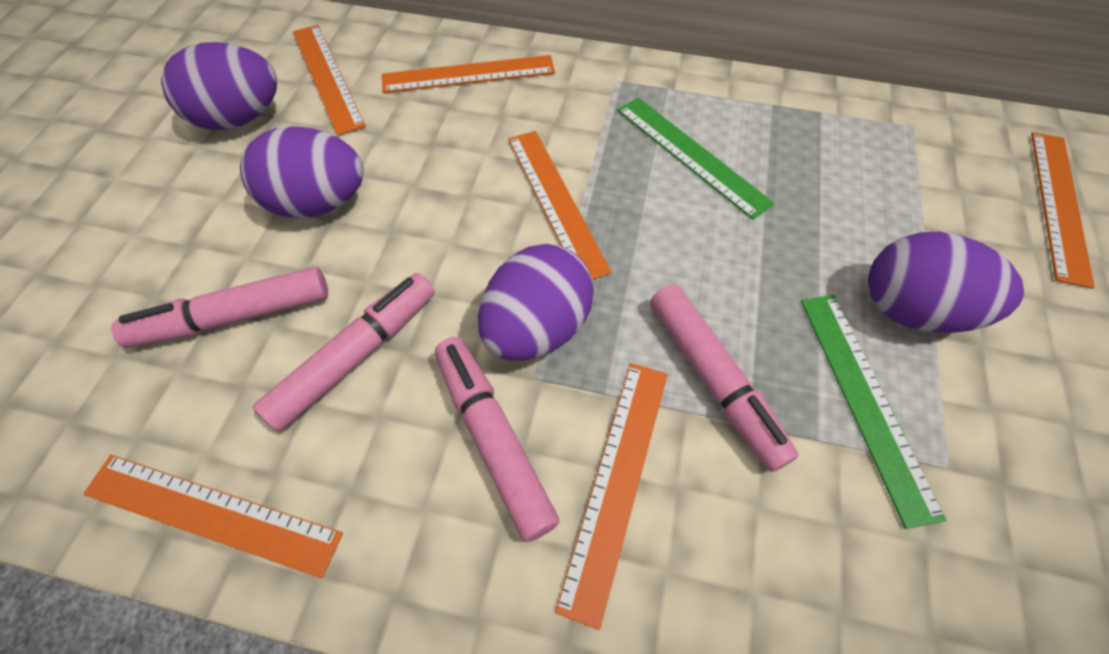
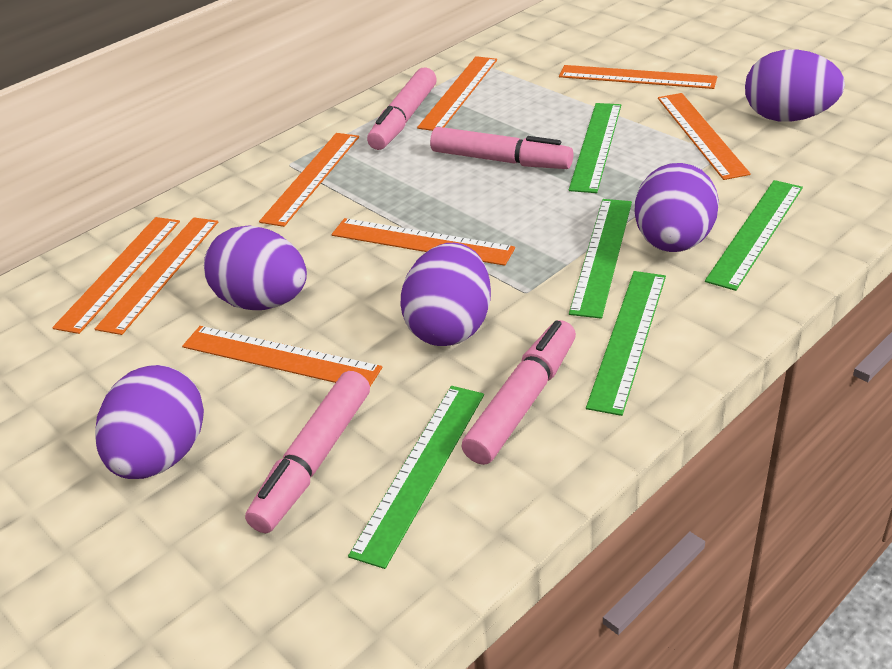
green ruler: [617,98,775,220] [801,295,946,529] = 2 -> [348,386,484,569] [569,103,621,193] [569,199,632,319] [586,271,666,416] [705,180,803,291] = 5
orange ruler: [83,455,343,578] [293,25,366,136] [382,55,555,93] [508,131,612,280] [555,363,668,630] [1031,132,1095,289] = 6 -> [52,217,180,334] [95,217,218,335] [182,326,383,386] [259,133,359,227] [332,218,515,266] [417,56,497,131] [559,65,717,89] [658,93,751,180] = 8
purple egg: [161,42,277,130] [240,126,364,218] [478,244,594,361] [868,232,1024,333] = 4 -> [95,365,204,479] [204,225,307,310] [401,243,491,346] [635,163,719,252] [745,49,845,122] = 5

